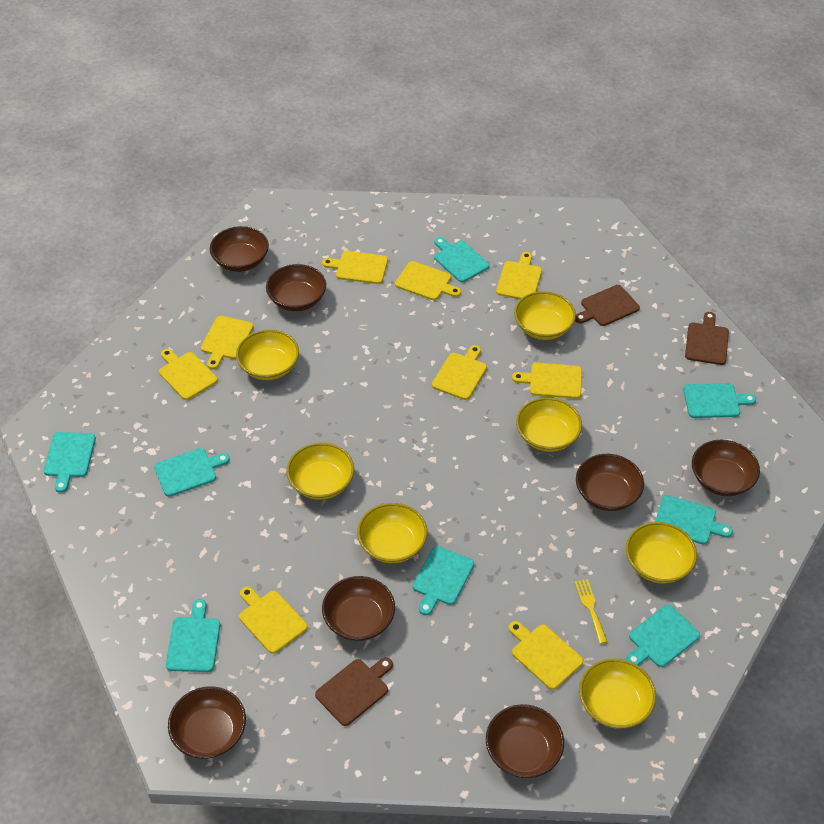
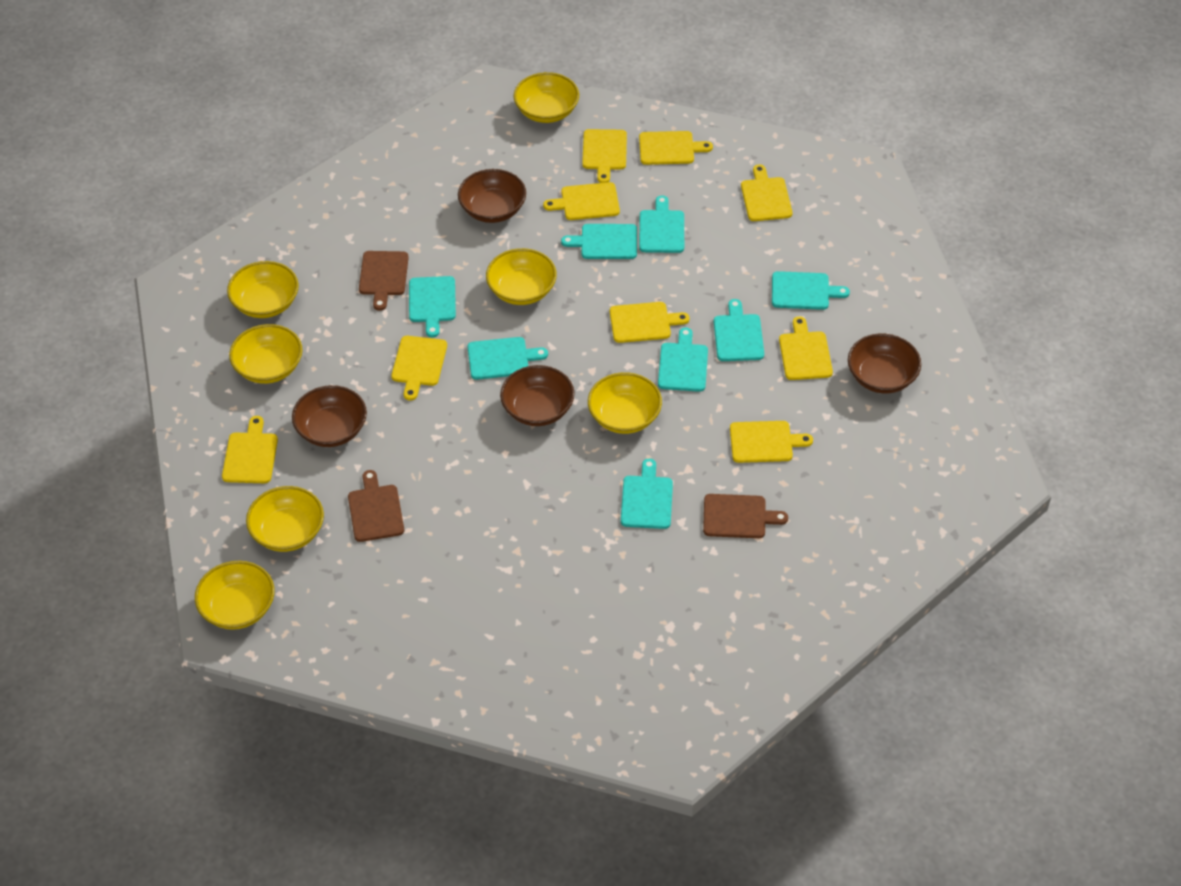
brown bowl: [168,686,246,759] [210,226,269,272] [266,264,326,311] [322,576,395,641] [486,704,564,778] [576,454,644,511] [692,440,760,496] = 7 -> [292,385,367,447] [458,169,526,223] [500,365,574,426] [848,333,921,393] = 4
yellow fork: [575,579,607,644] = 1 -> none = 0

